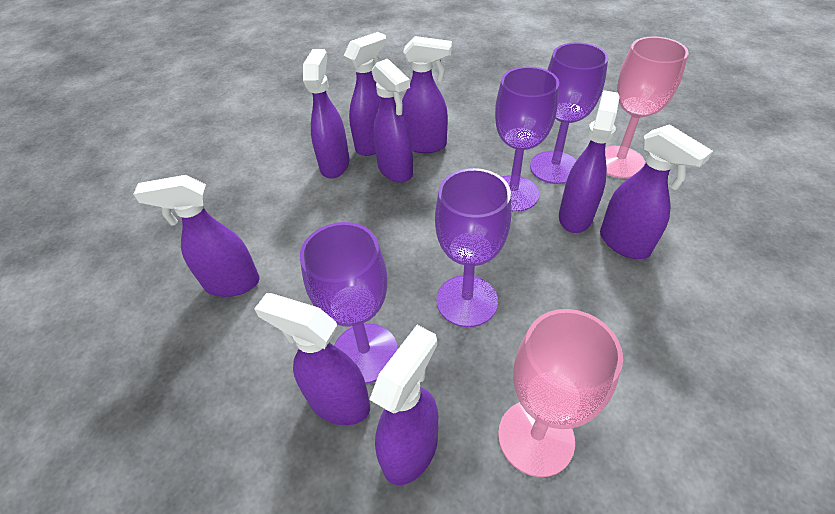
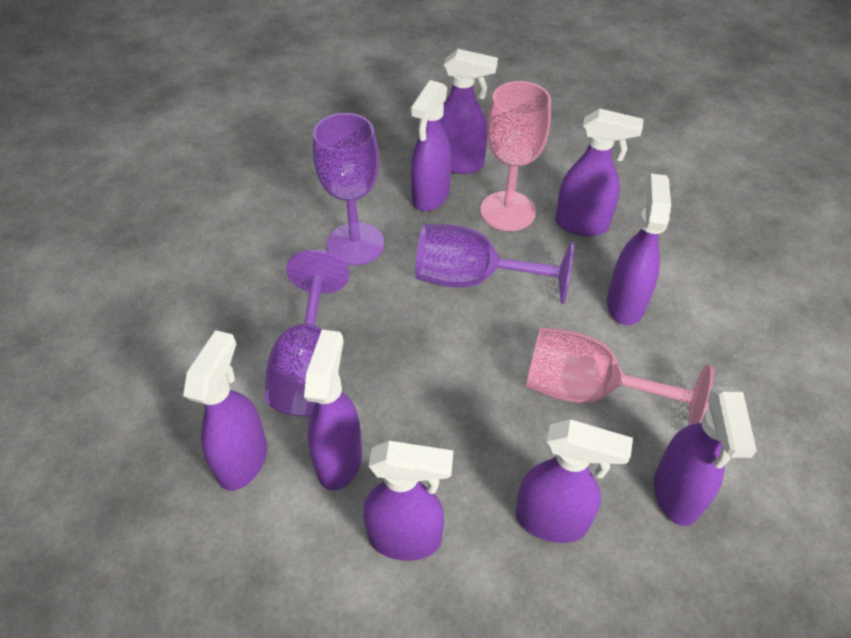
purple goblet: [300,222,398,383] [435,168,511,327] [495,67,559,212] [530,42,608,184] = 4 -> [265,250,349,417] [313,113,384,266] [415,224,574,304] = 3

